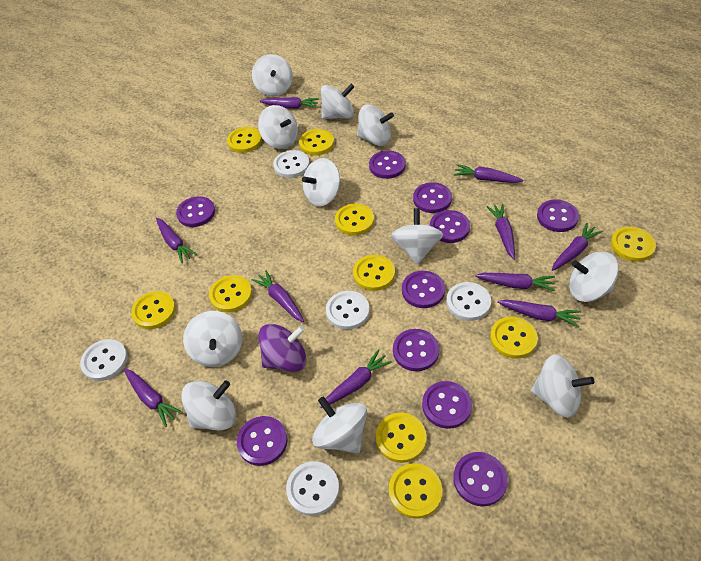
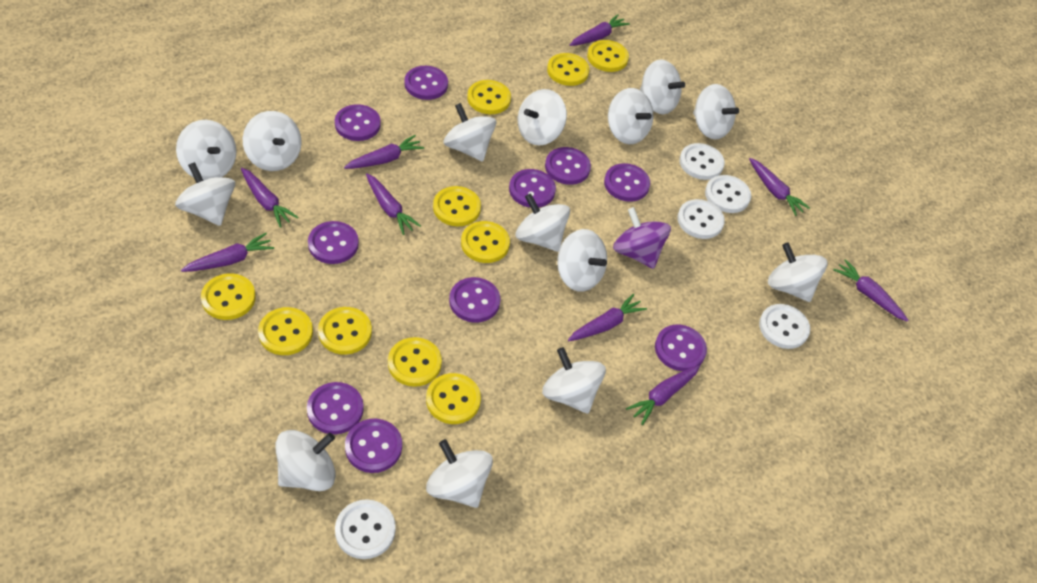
purple carrot: [124,368,182,427] [156,218,197,263] [251,270,304,322] [260,97,319,109] [321,349,392,408] [454,164,523,183] [475,273,555,292] [486,204,515,259] [497,300,581,327] [552,223,603,271] = 10 -> [181,233,274,272] [241,168,298,228] [344,135,424,169] [366,173,421,235] [568,294,647,341] [570,14,630,46] [626,365,700,425] [749,158,810,216] [833,259,908,322] = 9
white spinning top: [181,380,236,431] [183,311,242,367] [252,54,293,96] [258,105,298,149] [302,158,340,206] [312,396,367,454] [321,84,354,119] [357,105,394,146] [391,208,443,264] [531,354,595,418] [569,252,619,302] = 11 -> [175,162,235,226] [176,120,237,181] [243,111,302,171] [276,430,336,491] [426,439,493,508] [443,103,496,162] [516,193,570,252] [518,89,567,146] [542,347,606,414] [557,229,607,292] [608,88,653,144] [640,59,685,114] [693,84,739,140] [768,243,827,302] = 14

